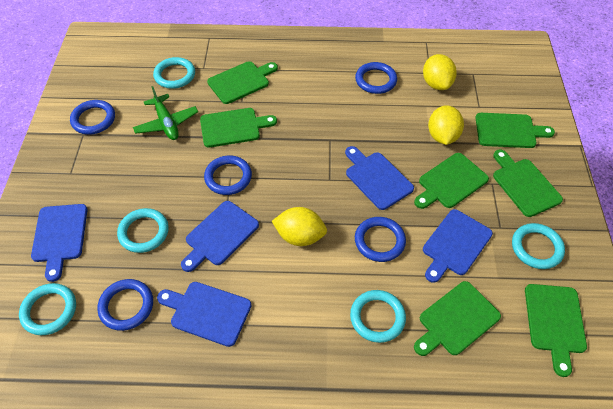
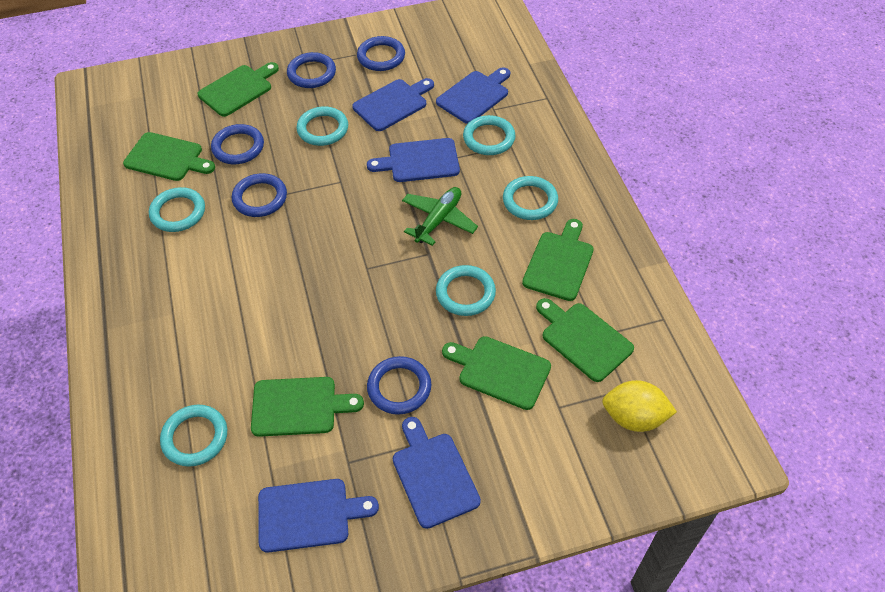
green cutting board: [200,108,277,148] [207,61,278,104] [414,153,489,209] [414,281,501,356] [475,113,555,148] [493,149,563,217] [525,284,587,377] = 7 -> [123,132,215,181] [198,62,279,117] [251,377,364,437] [442,336,551,410] [522,219,594,301] [536,298,634,382] = 6
turquoise ring: [19,283,76,335] [117,208,169,253] [153,57,195,89] [350,290,406,343] [512,223,565,269] = 5 -> [149,187,205,232] [160,405,227,467] [296,107,348,146] [436,265,496,316] [463,115,515,155] [503,176,558,220] = 6
yellow lemon: [272,207,327,246] [423,54,457,90] [428,105,464,145] = 3 -> [602,380,677,432] = 1

